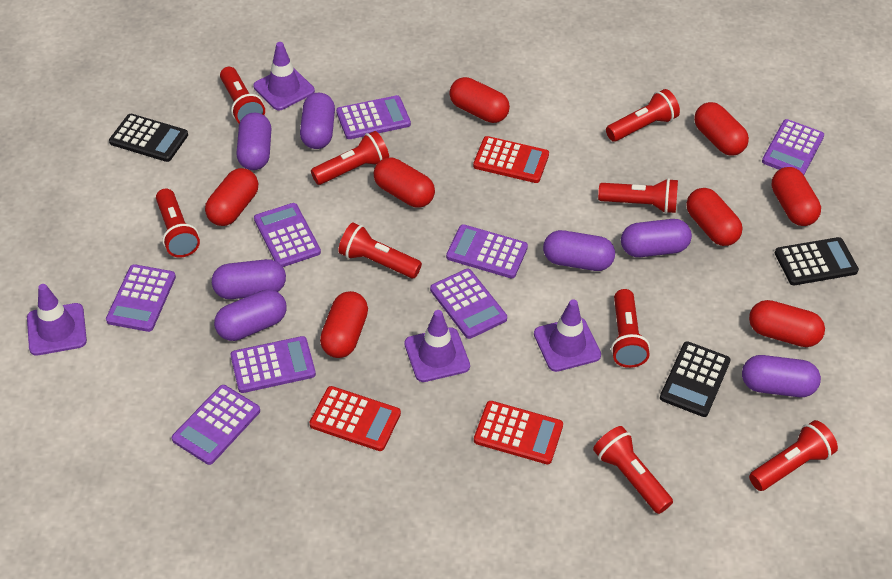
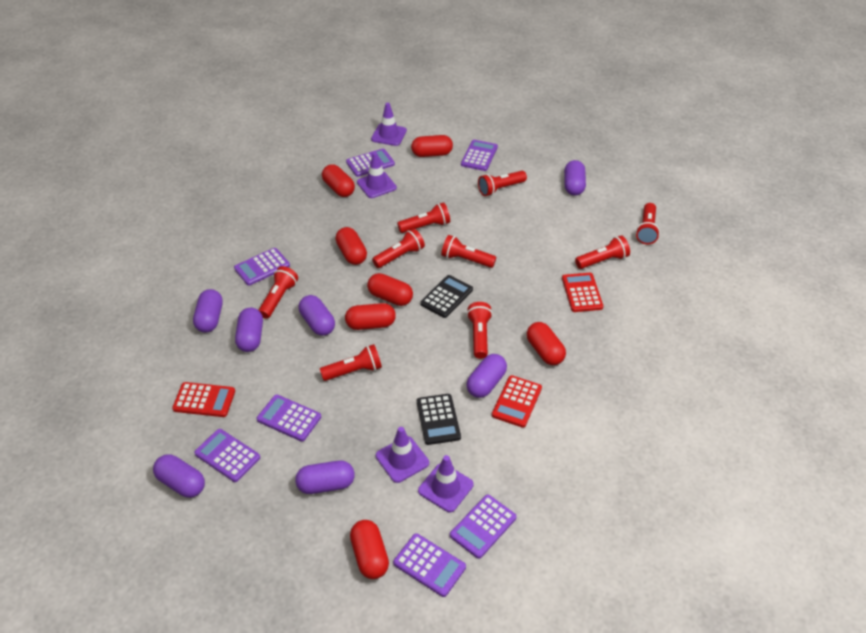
black calculator: [109,114,188,162] [660,341,731,417] [775,237,859,285] = 3 -> [417,394,461,445] [420,275,473,318] = 2
purple calculator: [106,264,176,332] [172,385,260,465] [230,336,316,393] [254,203,321,267] [336,95,411,139] [430,269,507,339] [446,224,528,278] [762,119,824,175] = 8 -> [194,429,260,482] [234,248,290,286] [257,394,321,442] [346,149,395,177] [393,533,466,597] [450,494,516,559] [461,140,498,171] = 7
red capsule: [205,168,258,226] [320,291,368,358] [373,158,435,208] [449,77,510,123] [686,188,743,246] [694,102,749,156] [749,300,825,347] [771,167,821,226] = 8 -> [322,164,355,197] [335,227,367,265] [345,303,396,330] [350,520,389,579] [367,273,413,306] [411,135,453,157] [527,322,566,365] = 7

